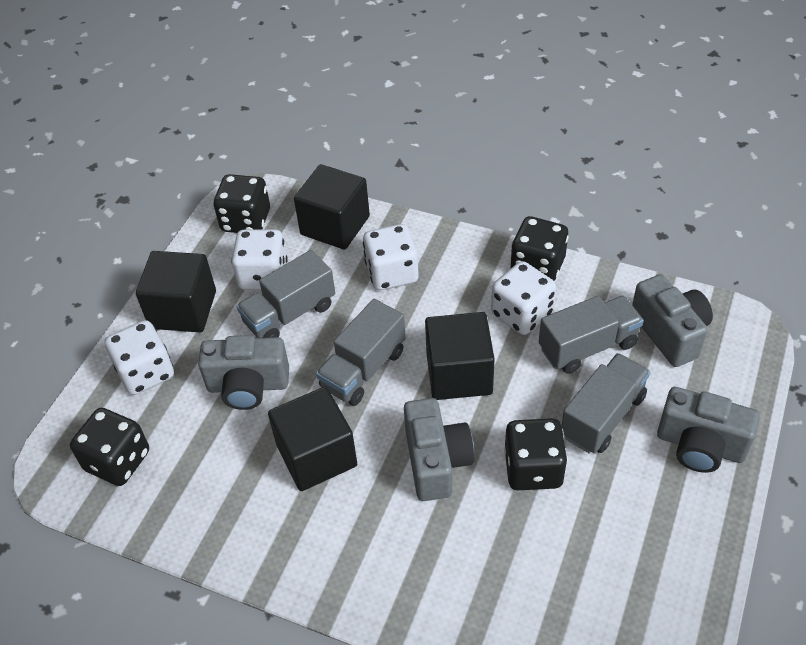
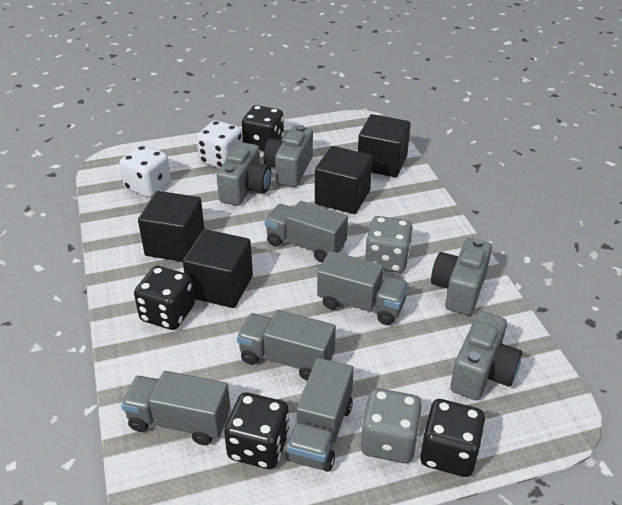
grey dice: none = 0 -> [361,388,422,463] [365,216,413,273] = 2
grey truck: [237,250,335,338] [316,299,406,406] [539,296,644,374] [561,353,650,454] = 4 -> [121,371,230,445] [237,310,336,381] [265,201,348,262] [286,358,354,472] [317,251,409,325] = 5
white dice: [105,320,174,395] [231,229,288,290] [363,224,419,290] [491,261,556,335] = 4 -> [119,145,171,198] [197,120,242,168] = 2

